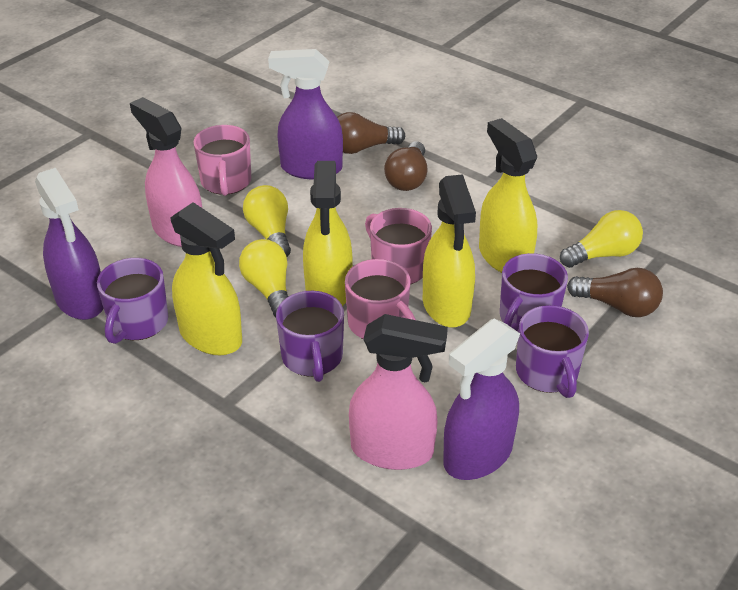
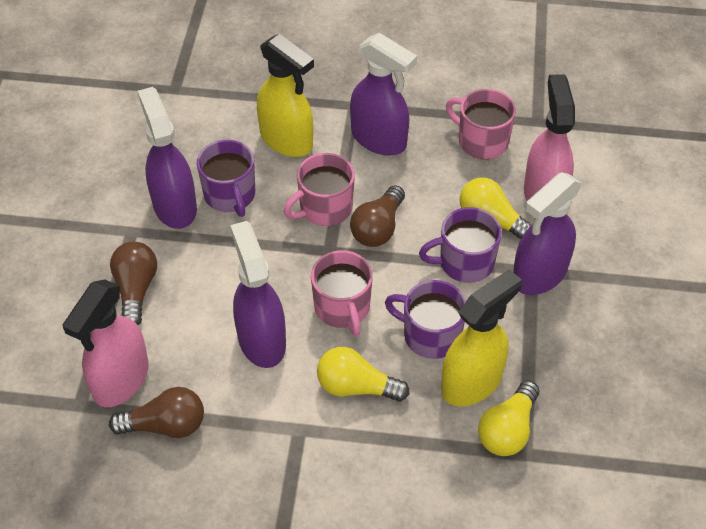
purple mug: [97,258,168,344] [276,291,344,382] [500,253,568,332] [516,305,589,398] = 4 -> [197,140,255,217] [385,280,466,359] [419,207,502,283] = 3
purple spray bottle: [35,168,104,320] [268,49,343,179] [443,319,520,480] = 3 -> [138,87,197,229] [230,221,286,368] [350,33,417,155] [513,172,582,295] = 4
yellow spray bottle: [171,202,242,355] [303,161,353,306] [423,174,476,327] [479,118,537,273] = 4 -> [257,34,314,157] [441,269,522,407] = 2

